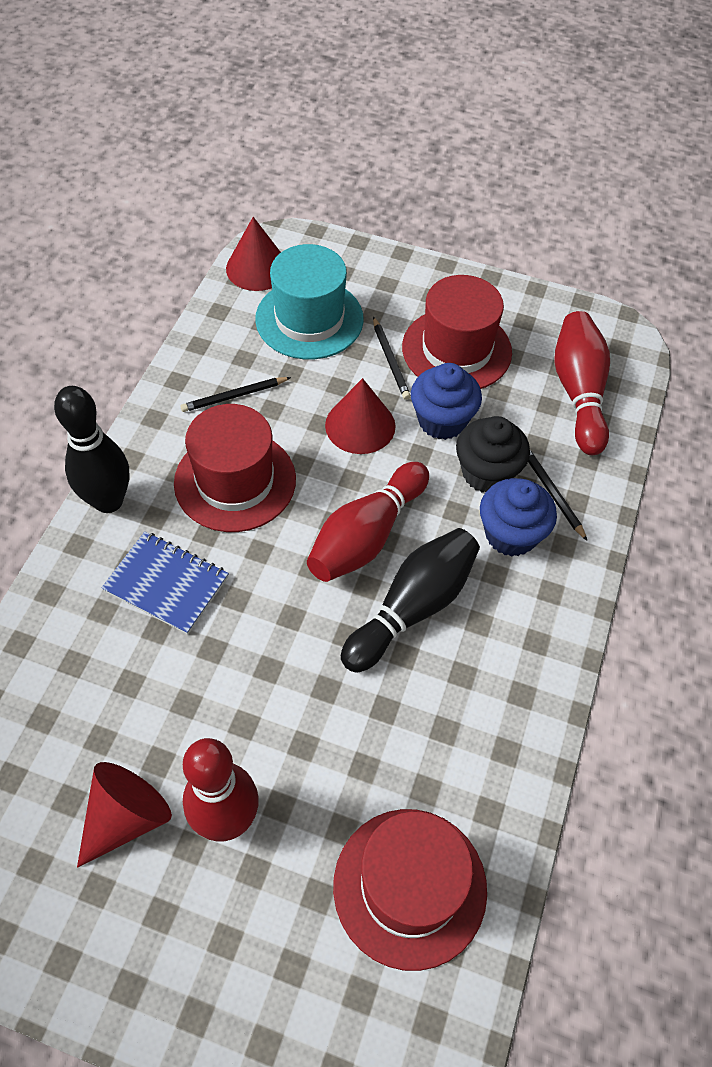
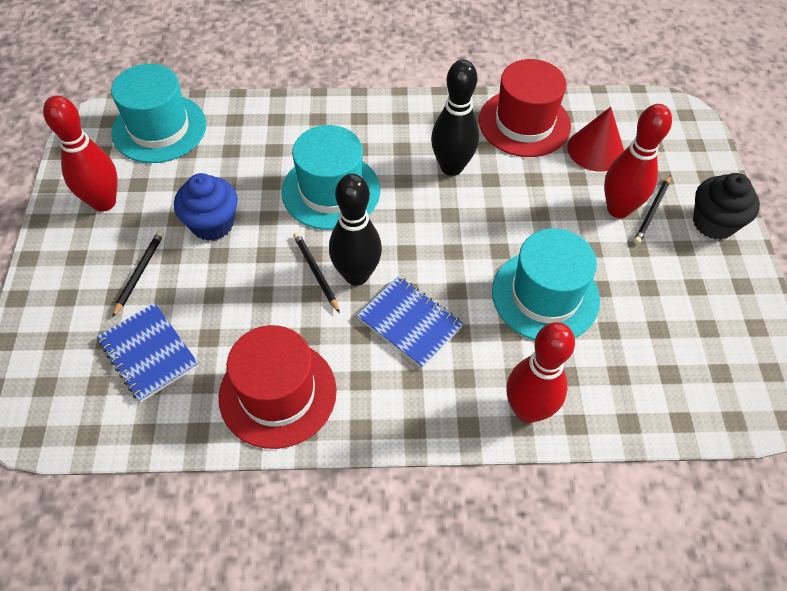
blue cupcake: [411,363,482,440] [480,478,557,557] = 2 -> [174,173,238,241] = 1
blue notebook: [101,532,229,635] = 1 -> [97,303,199,402] [357,276,463,368] = 2
red cone: [77,762,172,868] [226,217,281,291] [325,378,396,454] = 3 -> [567,107,624,172] = 1
red hat: [174,404,296,532] [333,809,487,971] [402,275,512,389] = 3 -> [219,325,337,449] [479,59,571,157] = 2
turquoise hat: [255,244,364,359] = 1 -> [111,64,206,163] [281,125,380,230] [492,228,600,340] = 3

